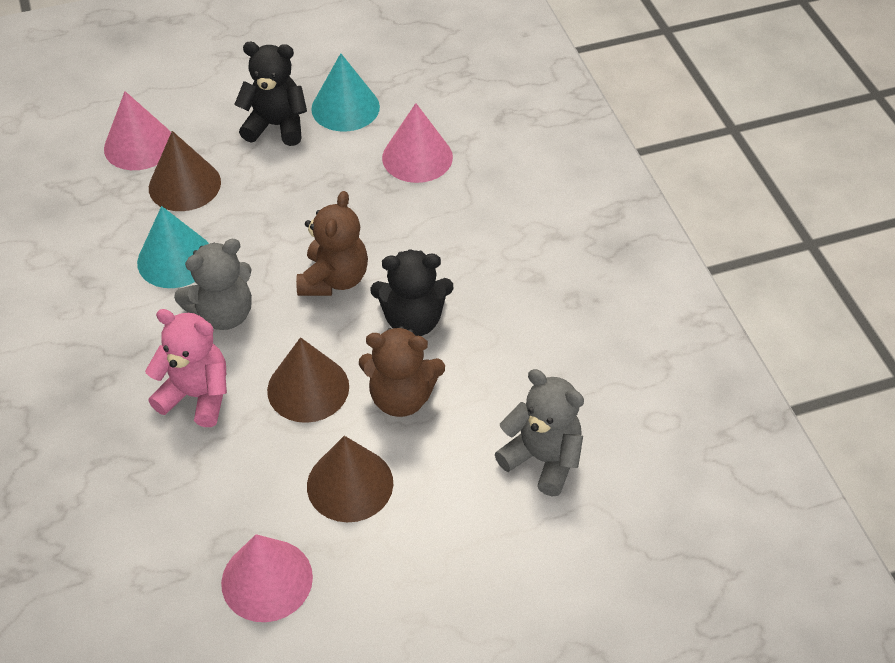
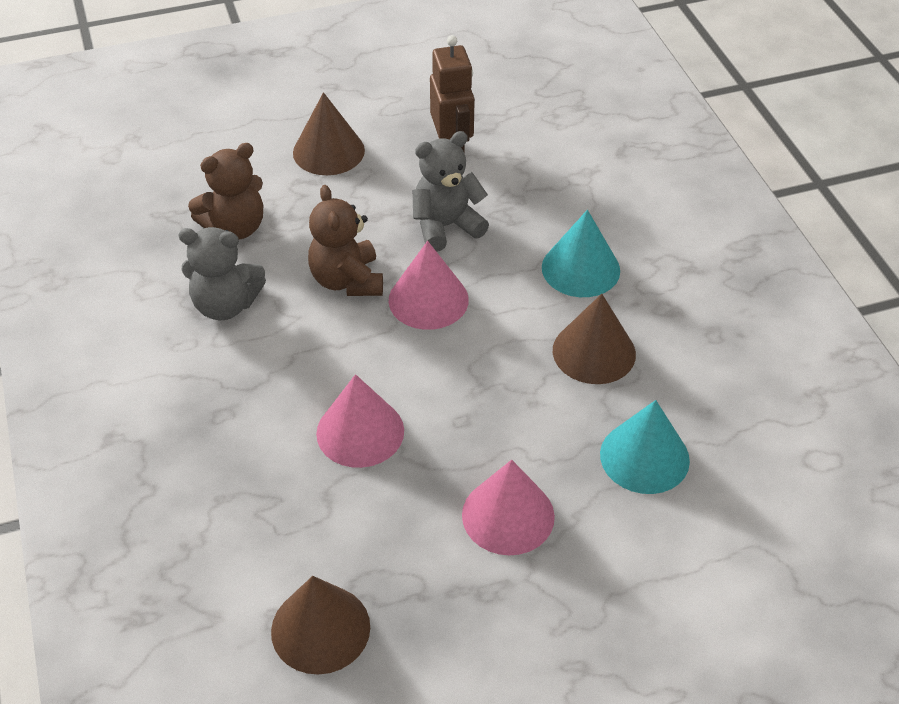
black teddy bear: [234,42,307,146] [371,249,453,336] = 2 -> none = 0
brown robot: none = 0 -> [430,35,475,154] = 1
pink teddy bear: [145,309,227,427] = 1 -> none = 0

